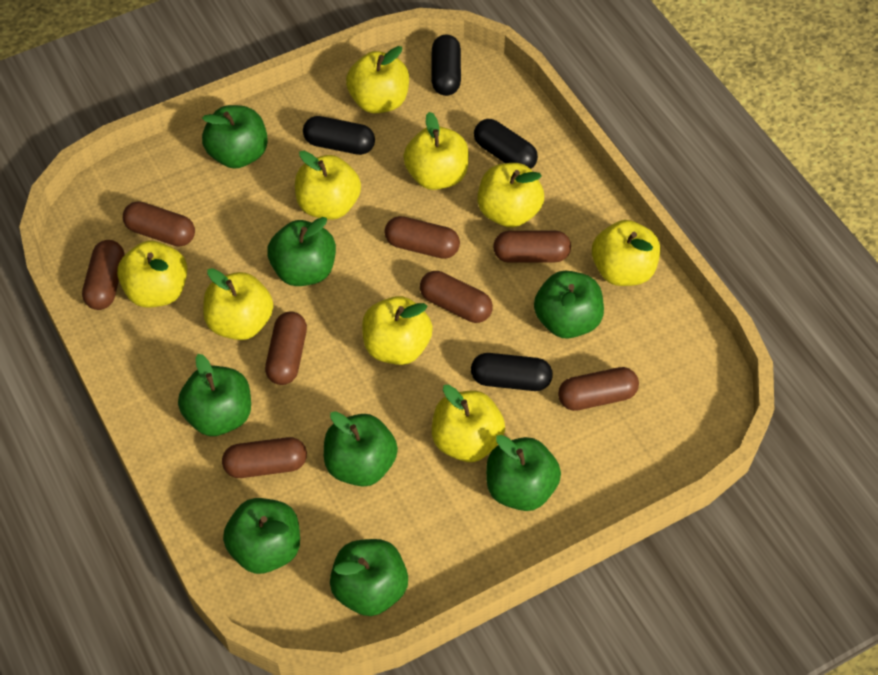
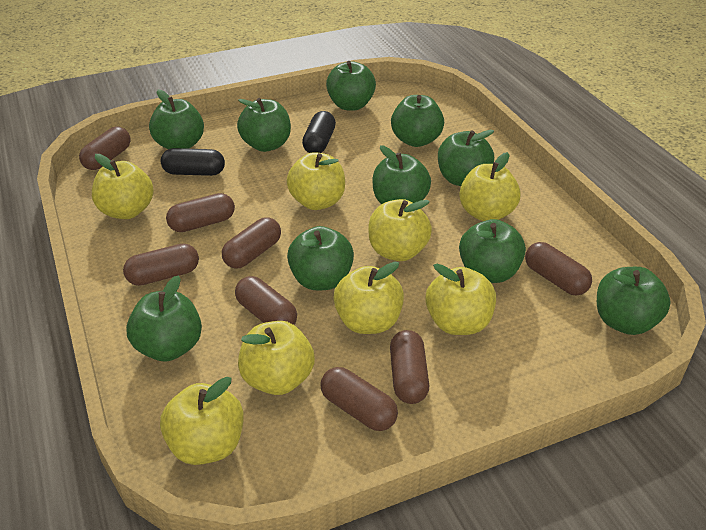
black capsule: [303,116,375,155] [431,35,461,96] [471,353,553,391] [474,119,538,169] = 4 -> [161,148,225,176] [302,111,336,153] = 2
green apple: [178,354,251,436] [202,105,268,169] [223,498,300,574] [267,217,336,286] [324,411,398,487] [330,539,408,616] [486,435,561,511] [534,271,604,339] = 8 -> [126,275,202,361] [149,90,204,149] [237,98,291,152] [287,226,354,290] [326,61,376,111] [373,145,431,204] [391,95,444,147] [438,130,494,186] [459,219,526,283] [597,267,671,335] = 10
yellow apple: [117,241,188,307] [203,268,273,340] [295,151,361,220] [346,46,409,113] [362,296,433,365] [403,112,469,190] [432,385,505,462] [477,163,544,228] [592,220,660,286] = 9 -> [92,154,154,219] [160,377,244,465] [238,321,315,395] [287,152,345,210] [333,262,404,334] [368,199,432,261] [425,264,496,335] [459,152,520,221] = 8

